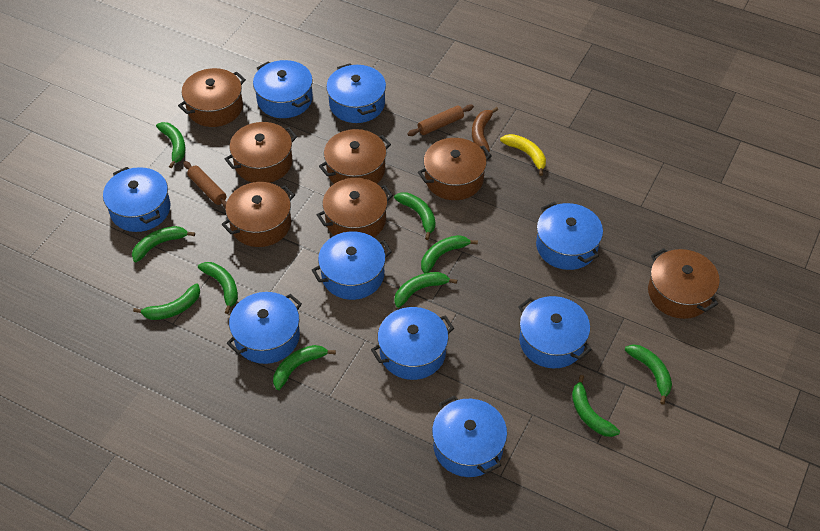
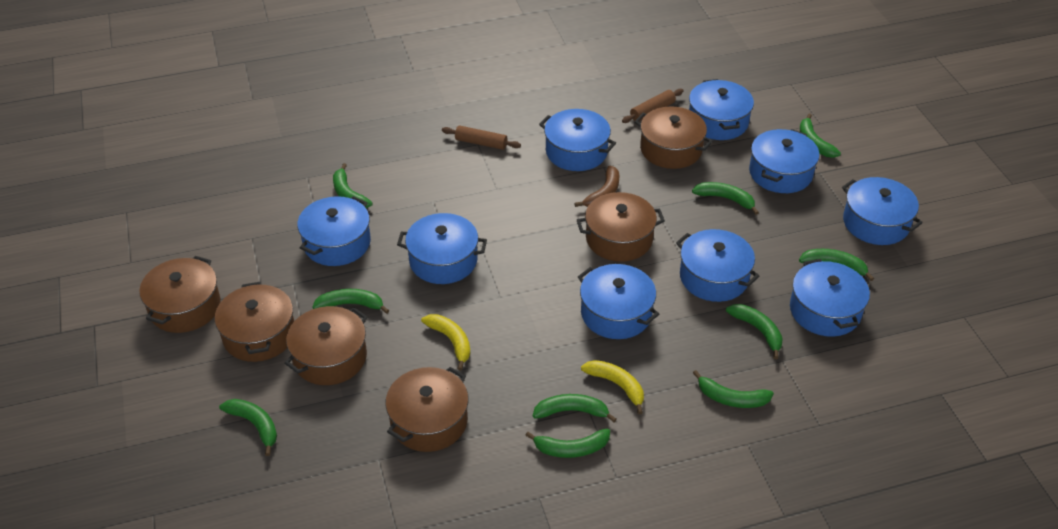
brown pot: [178,68,246,127] [222,182,295,247] [225,122,297,183] [317,178,393,237] [319,129,391,184] [418,138,492,200] [648,248,720,319] = 7 -> [139,256,221,333] [215,282,294,362] [284,306,368,385] [385,367,469,452] [577,192,665,262] [635,106,713,169] = 6
yellow banana: [500,134,546,176] = 1 -> [421,314,470,370] [581,360,644,414] = 2

